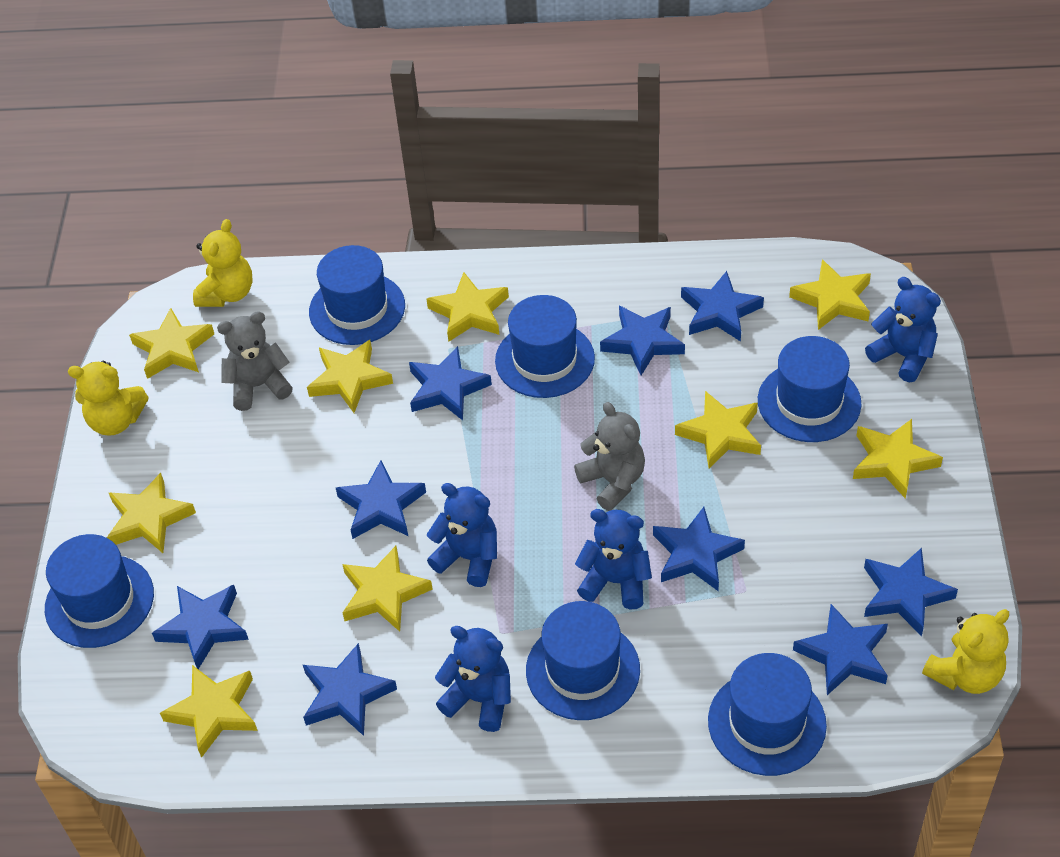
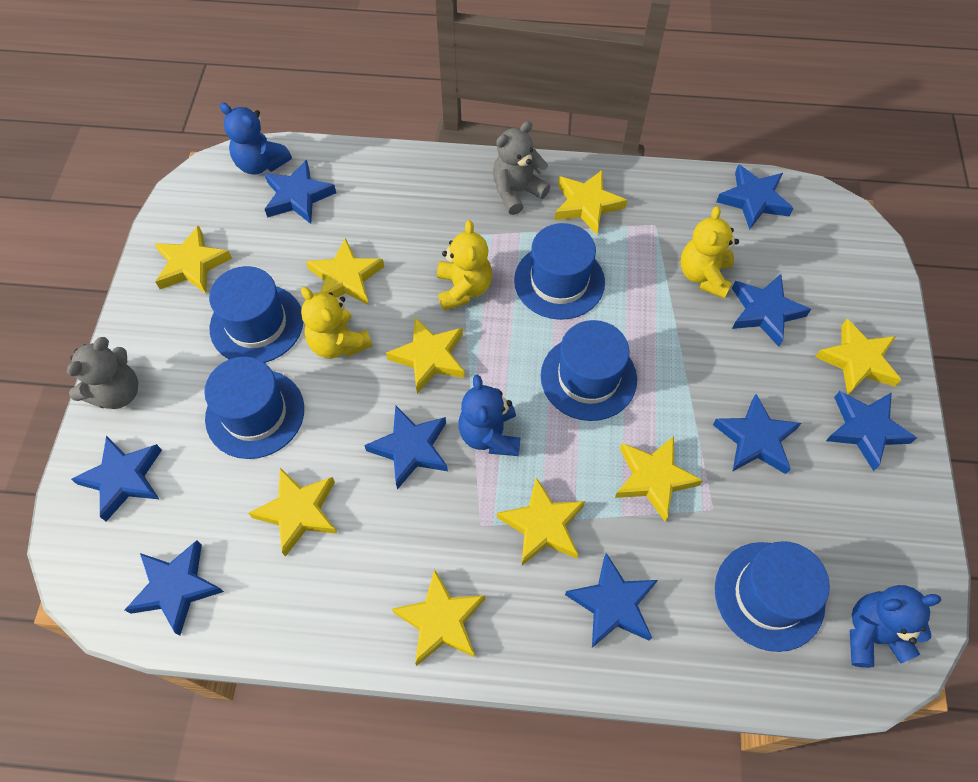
blue hat: [45,534,154,648] [309,245,405,345] [495,295,595,398] [526,601,640,720] [708,653,827,776] [758,336,862,442] = 6 -> [204,357,304,459] [209,266,304,363] [514,223,605,320] [541,320,637,421] [715,541,830,652] = 5
blue teddy bear: [427,483,497,587] [435,626,511,732] [575,509,652,609] [865,277,941,382] = 4 -> [220,103,292,175] [458,375,520,456] [850,585,941,668] = 3

